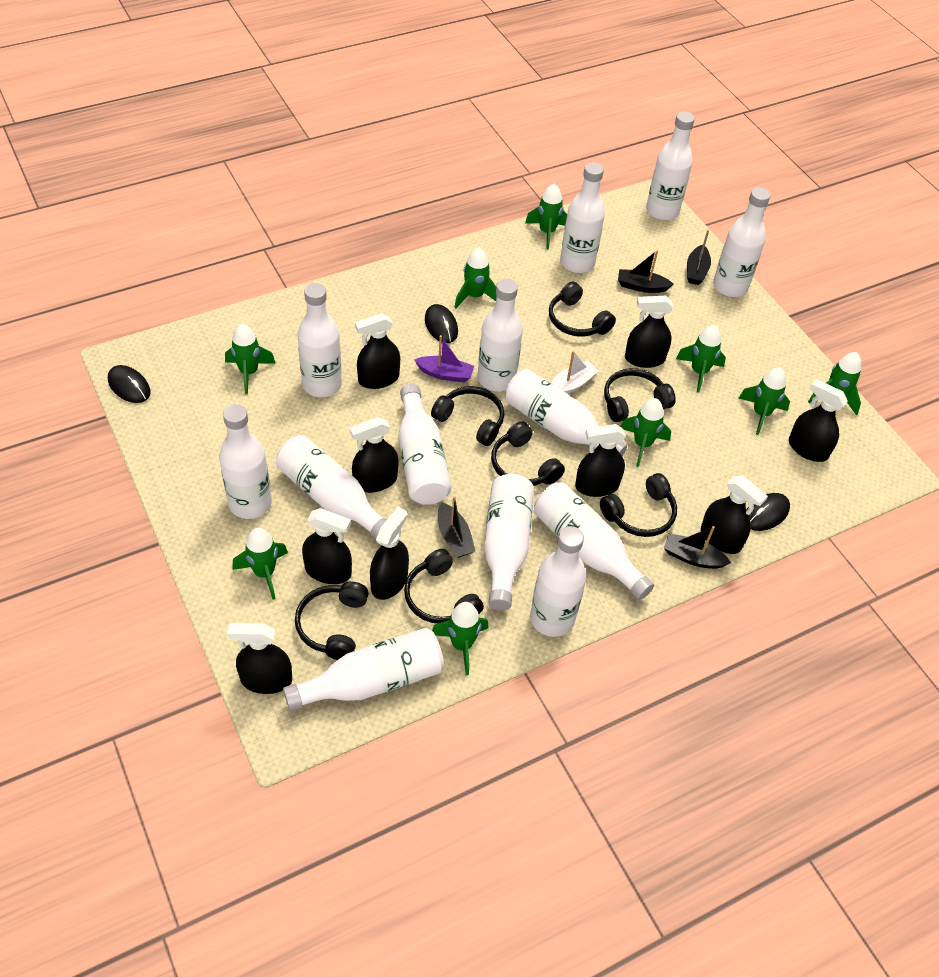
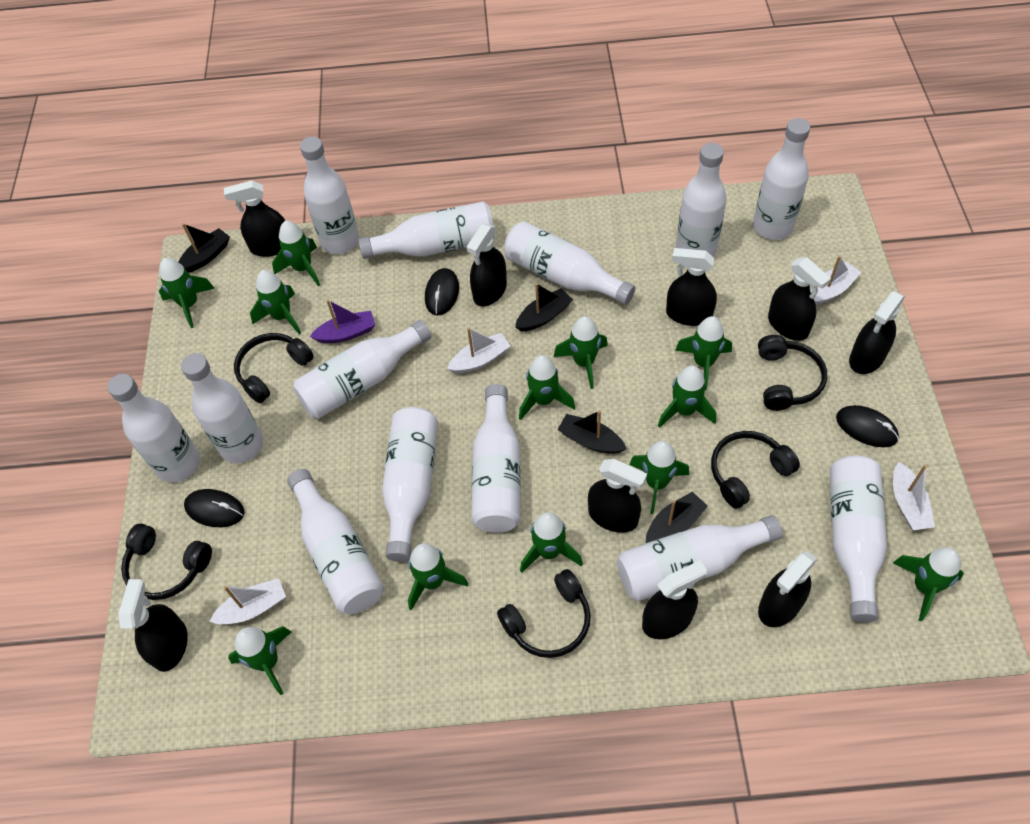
black headphones: [295,581,369,660] [404,549,484,624] [431,386,504,446] [491,421,565,486] [549,282,616,337] [600,473,677,537] [604,368,676,422] = 7 -> [121,524,212,600] [234,333,314,403] [497,569,591,658] [711,431,800,509] [758,335,827,411] = 5
green rocket: [225,324,276,394] [232,528,288,600] [432,602,488,675] [454,248,497,308] [525,184,567,250] [621,398,671,467] [676,325,726,393] [738,368,790,435] [808,352,861,415] = 9 -> [159,258,215,328] [228,626,291,695] [250,270,301,335] [272,220,320,287] [408,543,468,611] [519,355,575,420] [520,512,583,573] [554,316,608,389] [629,441,689,514] [658,366,716,428] [675,316,732,390] [893,548,964,621] = 12
white boat: [551,351,599,394] = 1 -> [209,578,286,624] [447,328,510,374] [810,256,861,305] [893,462,935,530] = 4

